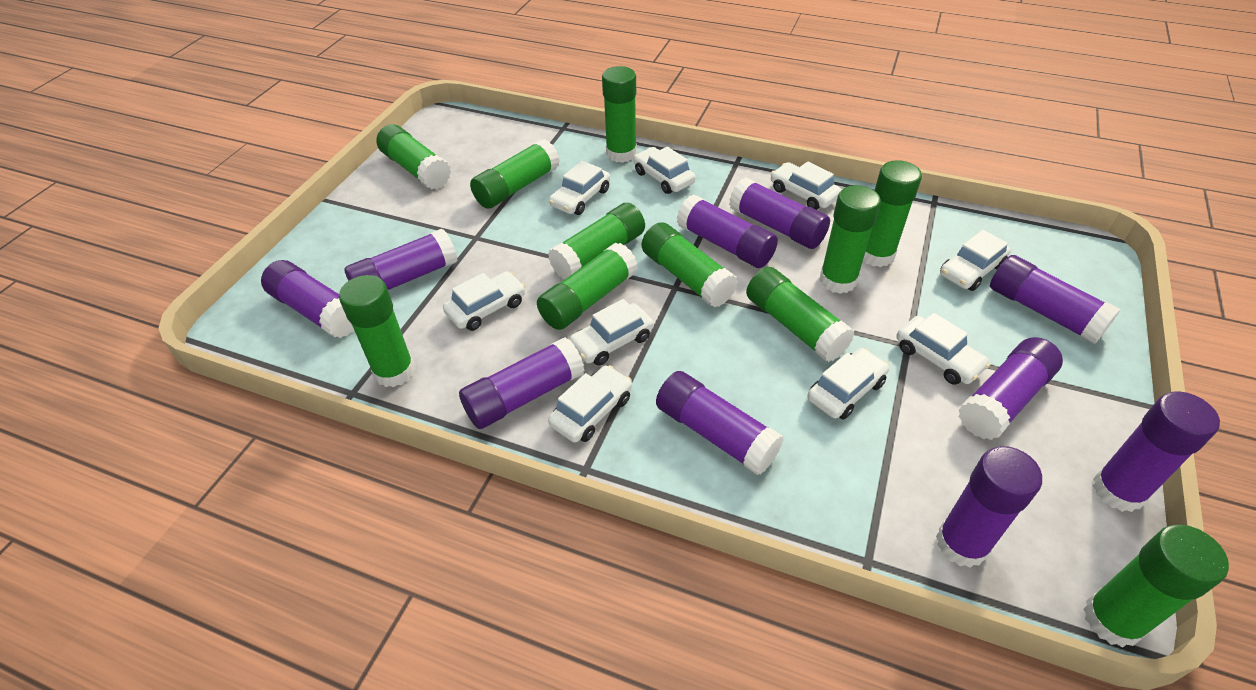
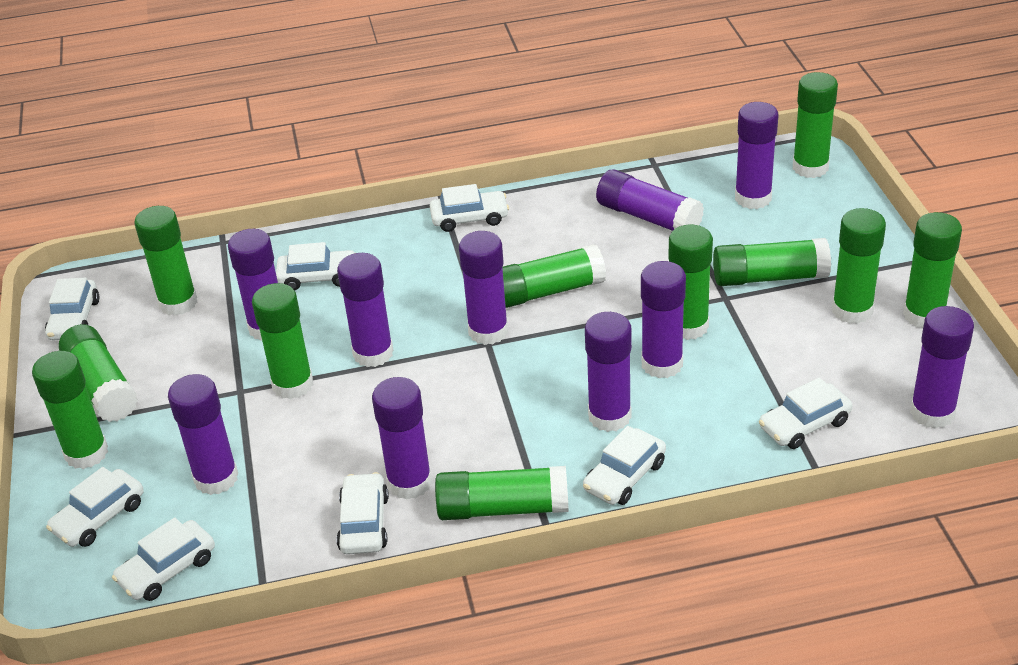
white car: [443,271,525,331] [548,365,632,443] [549,161,610,215] [569,299,653,366] [634,146,696,194] [771,162,841,210] [807,348,889,420] [896,313,991,385] [940,230,1011,291] = 9 -> [45,278,100,340] [46,467,144,547] [112,517,215,601] [276,242,356,291] [337,472,389,554] [430,184,509,232] [583,426,666,505] [759,378,852,449] = 8

